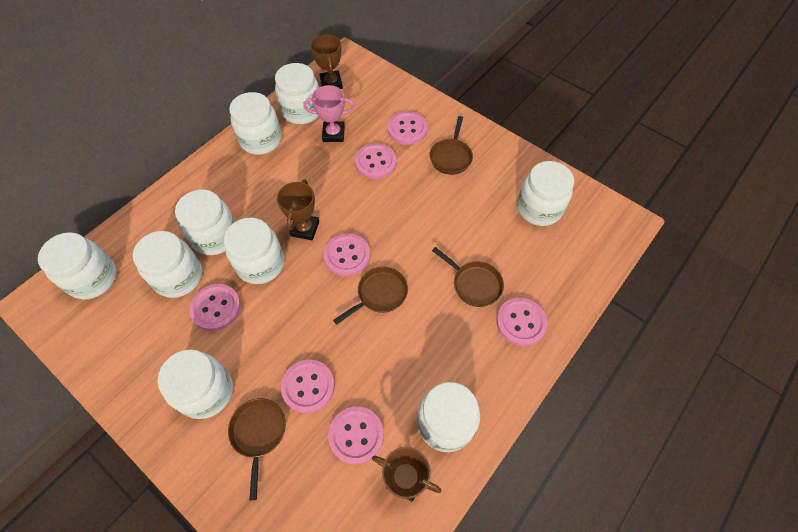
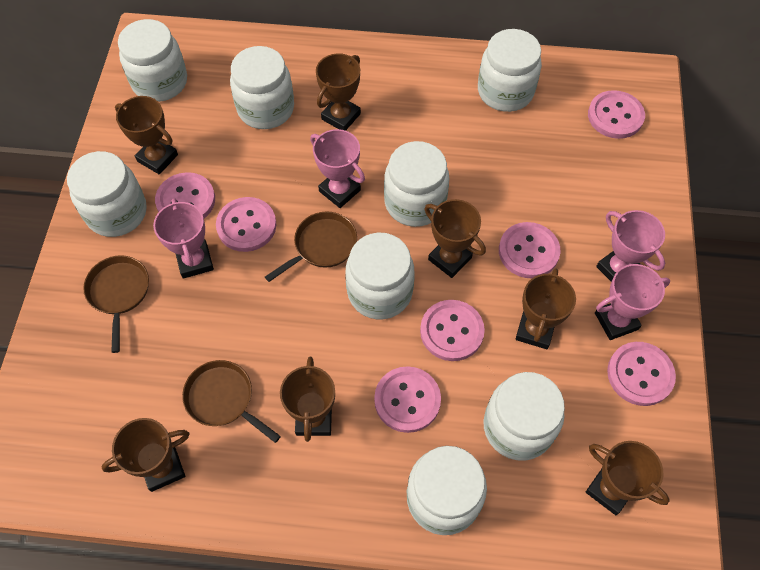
brown pan: [228,398,286,500] [333,267,408,325] [430,116,473,175] [432,247,504,307] = 4 -> [83,255,149,353] [182,360,281,443] [265,212,357,282] = 3
brown trophy: [277,180,319,240] [310,35,343,89] [372,447,441,502] = 3 -> [101,418,190,492] [115,96,178,174] [280,357,335,442] [316,53,361,131] [424,199,486,278] [516,268,576,349] [586,441,670,515] = 7
pink trophy: [303,85,355,142] = 1 -> [153,198,214,279] [310,129,365,208] [595,264,670,340] [596,210,665,282] = 4
white jar: [38,232,117,299] [133,231,202,298] [158,349,233,419] [175,189,235,255] [224,218,284,284] [229,92,282,155] [275,63,319,124] [417,382,480,452] [517,161,574,226] = 9 -> [67,151,147,237] [118,19,187,102] [230,46,294,129] [346,233,414,319] [384,141,449,227] [407,446,487,535] [478,29,542,112] [484,372,565,461] = 8

